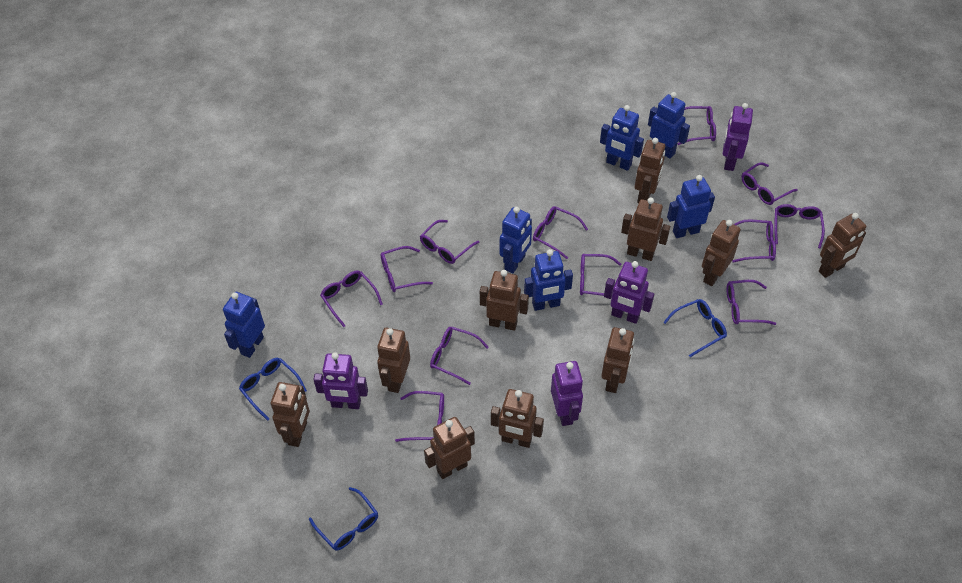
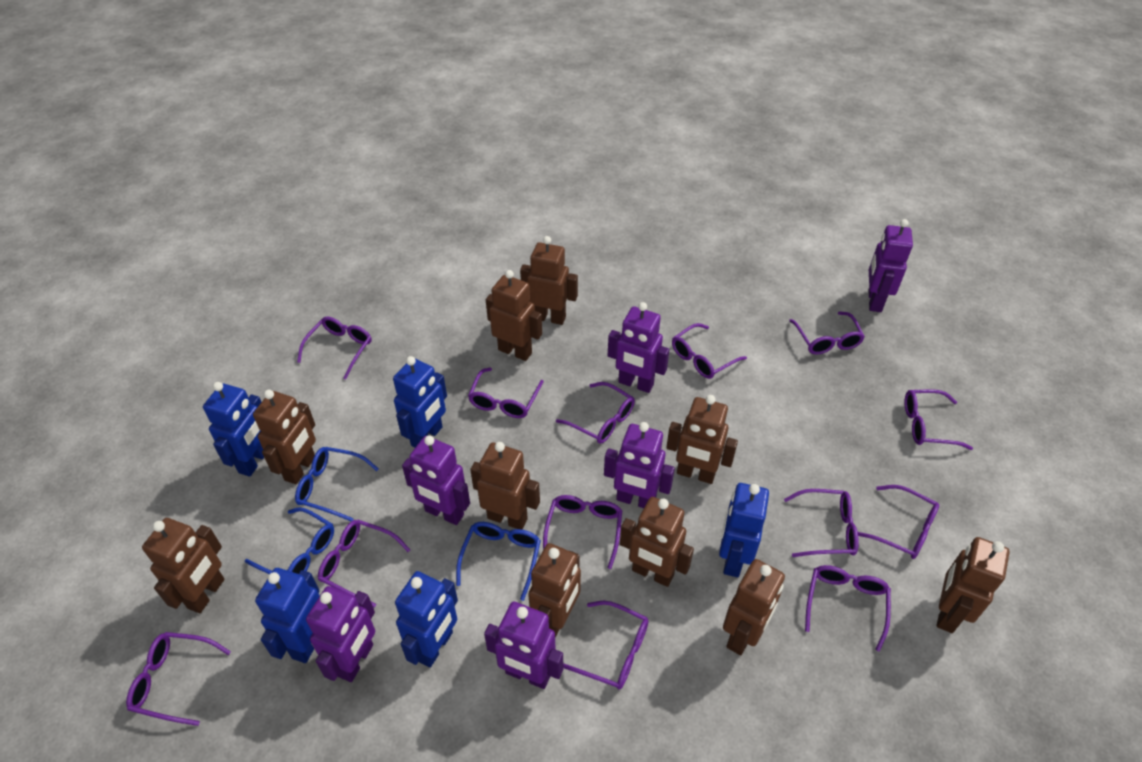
blue robot: [223,292,265,358] [499,207,532,273] [524,249,573,311] [600,105,644,171] [648,92,690,159] [667,175,715,238] = 6 -> [203,382,264,477] [255,568,320,663] [393,356,447,447] [395,571,458,668] [719,483,769,577] = 5
purple glasses: [320,271,383,327] [380,246,433,292] [395,391,444,442] [420,220,479,264] [430,326,489,385] [533,206,588,259] [580,254,621,296] [677,106,716,145] [727,280,776,325] [732,220,776,263] [741,162,798,205] [774,204,825,249] = 12 -> [126,632,231,726] [297,317,372,380] [318,520,411,608] [468,368,544,418] [543,495,622,569] [556,382,635,444] [563,601,649,690] [672,323,747,379] [784,489,859,557] [789,311,865,354] [805,565,891,652] [858,485,939,559] [904,390,973,450] = 13
purple robot: [313,352,368,409] [551,361,583,426] [604,261,654,324] [723,103,753,171] = 4 -> [306,586,375,682] [402,435,470,525] [484,601,563,689] [604,422,675,508] [608,302,670,393] [869,219,913,312] = 6

